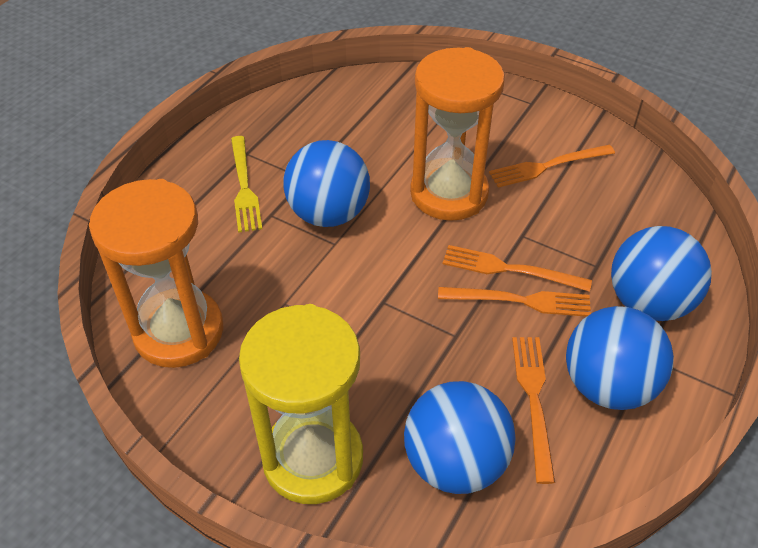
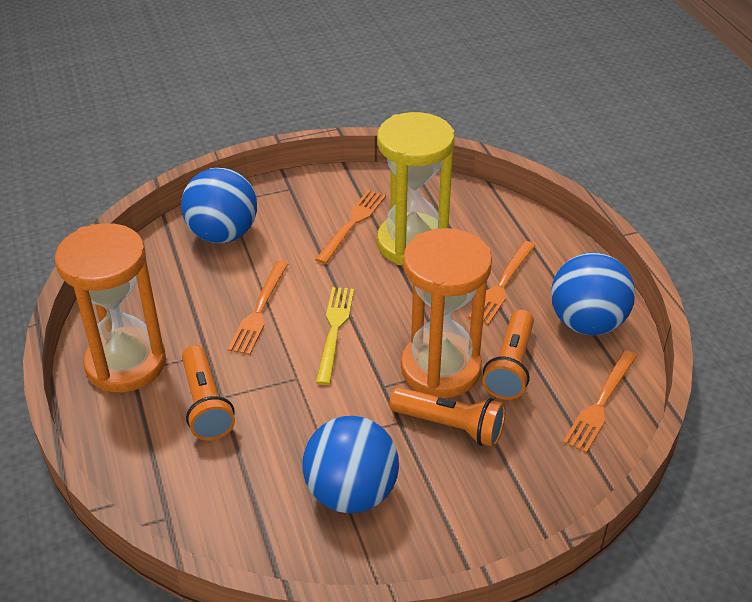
blue ball: [283,140,370,227] [404,381,516,494] [566,306,674,410] [611,226,712,321] = 4 -> [181,168,257,243] [302,416,399,513] [551,253,635,335] = 3
orange flashlight: none = 0 -> [182,345,235,441] [389,387,506,447] [482,310,534,400] = 3

